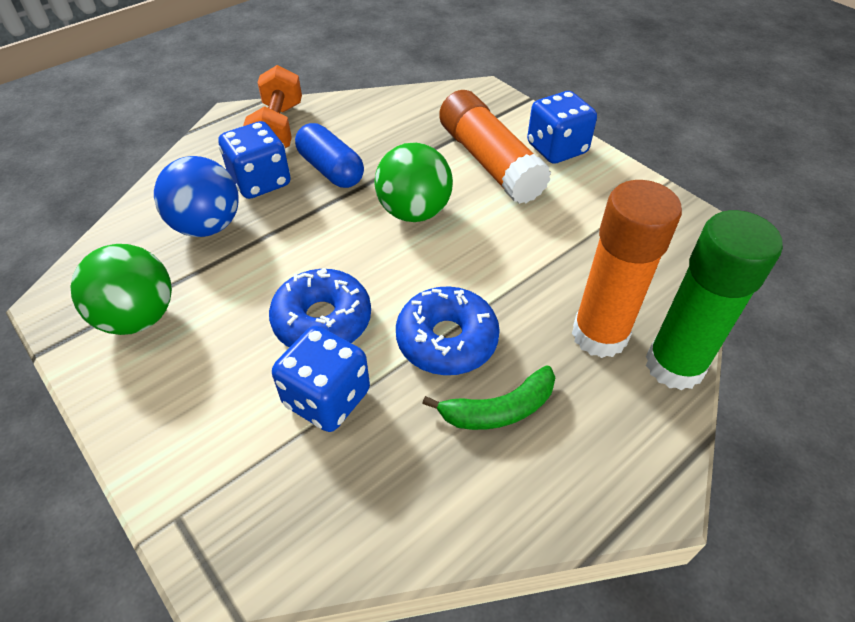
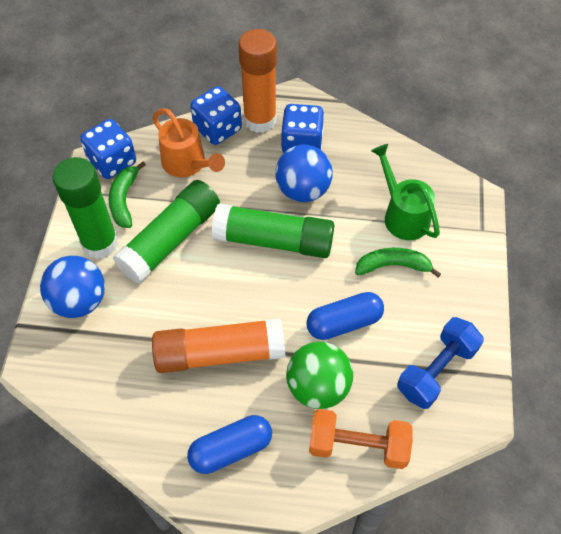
blue ball: [154,156,239,237] = 1 -> [40,256,105,318] [275,145,333,202] = 2
blue capsule: [295,123,364,188] = 1 -> [187,415,272,474] [306,292,384,340] = 2
blue donut: [269,268,371,348] [396,286,500,375] = 2 -> none = 0
blue dumbbell: none = 0 -> [397,317,484,409] = 1
green ball: [71,244,172,335] [375,143,453,222] = 2 -> [286,342,353,409] = 1
green banana: [422,365,556,430] = 1 -> [109,161,146,228] [355,248,441,277] = 2
green glue stick: [646,210,783,390] = 1 -> [53,157,118,259] [113,180,220,284] [212,203,334,258] = 3
green watering can: none = 0 -> [371,144,440,240] = 1
orange watering can: none = 0 -> [153,108,225,177] = 1

